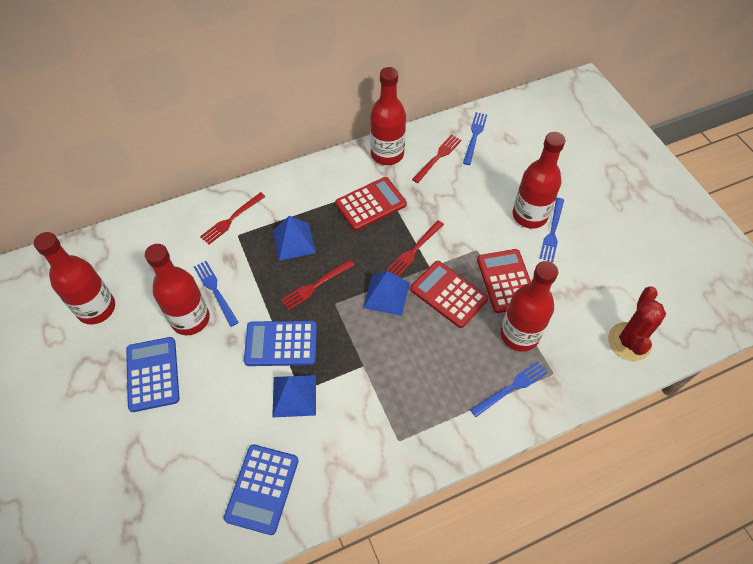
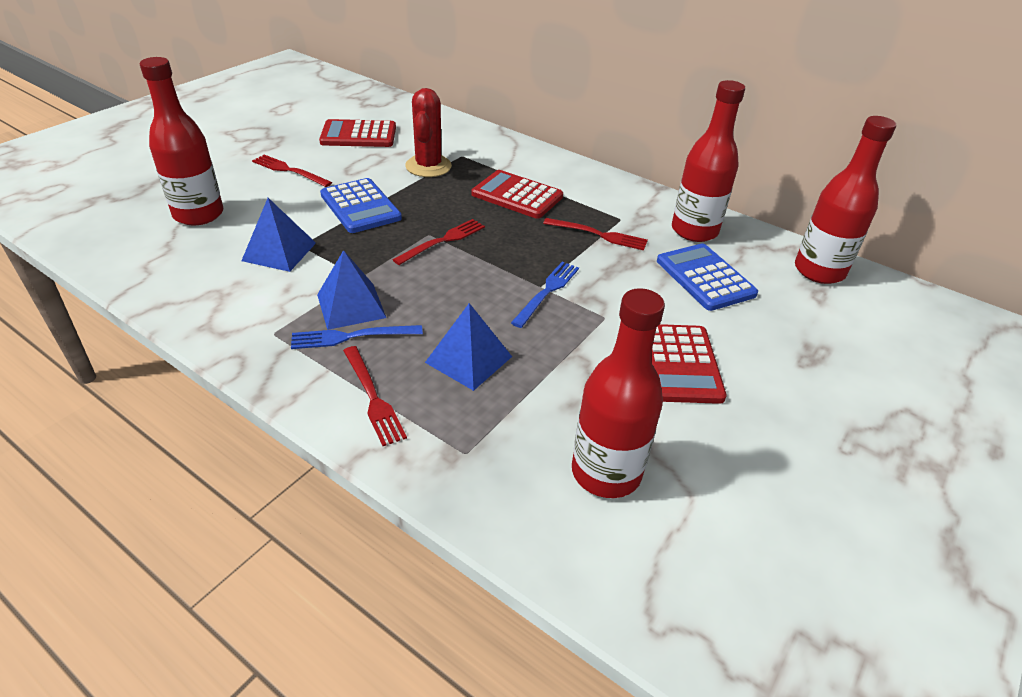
blue calculator: [126,337,179,412] [224,444,299,535] [244,321,317,366] = 3 -> [320,178,402,233] [657,243,758,311] = 2
blue fork: [194,261,239,327] [463,112,487,165] [470,361,548,417] [539,198,564,262] = 4 -> [291,325,423,349] [511,262,579,328] = 2
red bottle: [34,232,115,325] [145,244,210,335] [370,67,406,165] [500,261,558,352] [513,132,565,229] = 5 -> [140,57,223,226] [572,288,665,498] [672,80,745,242] [795,116,896,284] = 4

